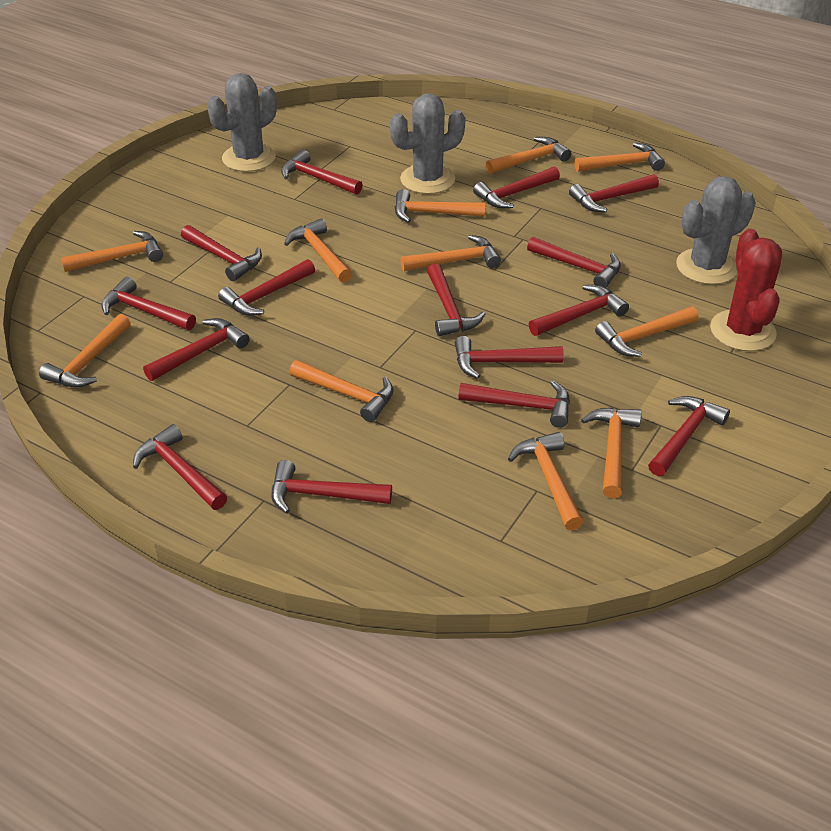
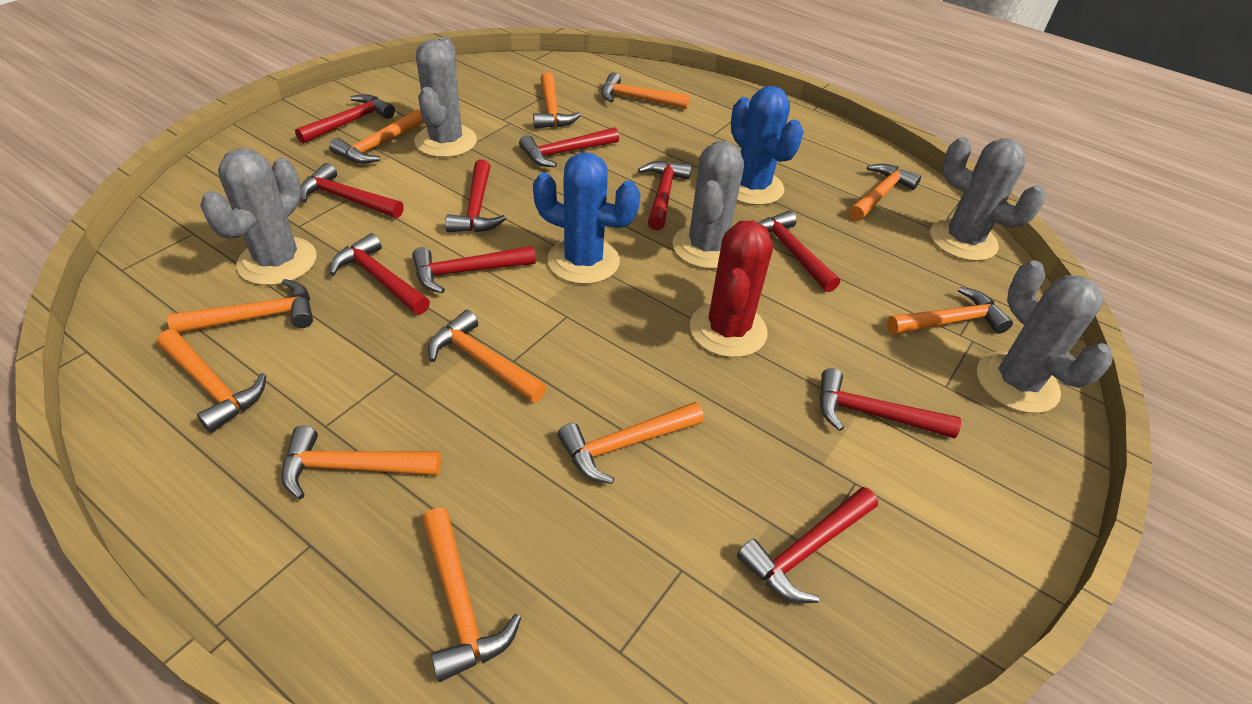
blue cactus: none = 0 -> [533,153,640,284] [731,86,804,205] = 2
grey cactus: [207,73,277,172] [390,93,465,194] [676,176,756,285] = 3 -> [200,148,317,285] [414,37,477,158] [672,141,744,269] [930,137,1046,261] [977,260,1112,413] = 5
red hammer: [102,277,196,330] [133,424,227,510] [143,318,250,381] [181,225,262,281] [218,259,315,316] [271,460,392,514] [281,150,363,195] [427,264,485,336] [455,336,564,379] [458,380,570,428] [473,167,560,208] [527,236,621,288] [529,285,629,336] [569,174,659,212] [648,396,730,476] = 15 -> [295,94,395,144] [300,163,404,218] [329,233,430,315] [412,246,536,293] [445,159,506,232] [519,127,619,167] [638,161,692,230] [737,487,878,603] [758,210,840,292] [819,368,961,438] = 10

